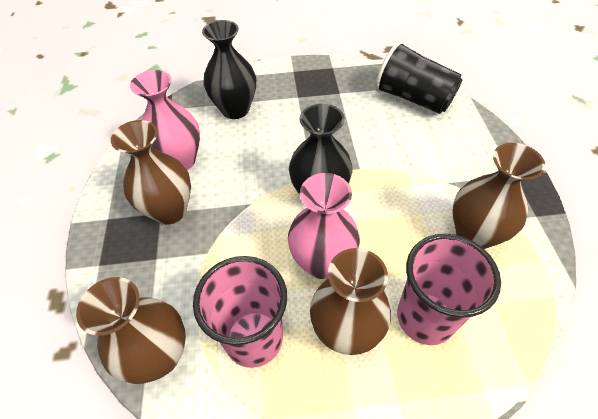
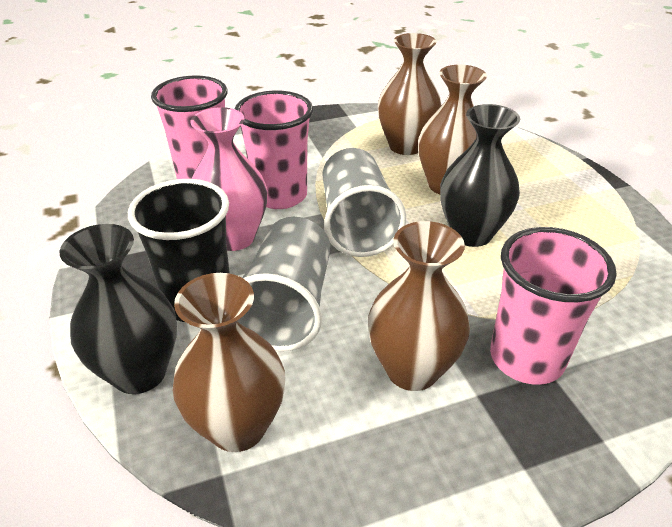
grey cup: none = 0 -> [238,217,330,351] [323,148,406,257] = 2
pink cup: [193,256,287,368] [397,234,501,345] = 2 -> [151,75,228,179] [235,91,313,209] [490,227,616,385] = 3
pink vase: [130,70,200,170] [288,173,360,279] = 2 -> [190,107,268,251] = 1

